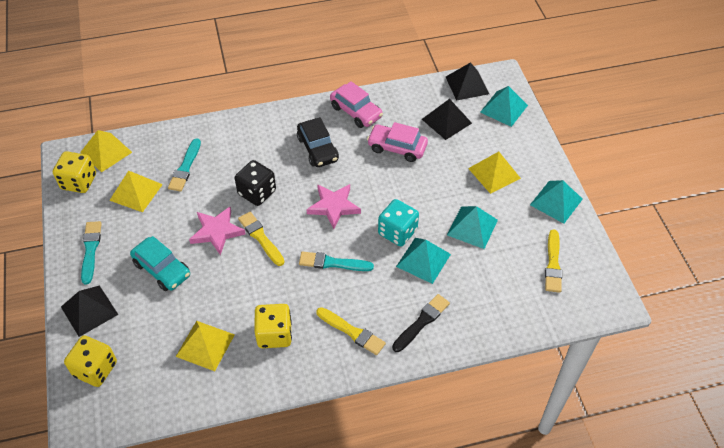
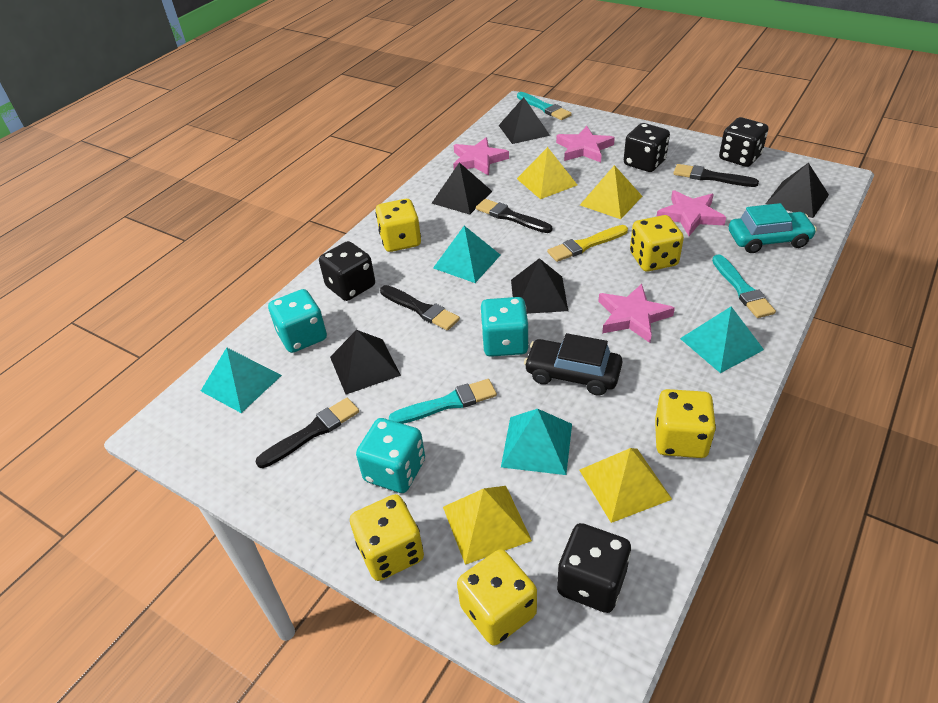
black brush: [392,294,450,352] = 1 -> [255,398,359,468] [380,285,460,330] [476,199,552,233] [673,164,759,187] = 4
black dice: [235,160,276,206] = 1 -> [319,241,375,301] [557,523,631,613] [624,123,670,172] [719,117,768,167] = 4
black pyramid: [61,285,118,337] [422,99,472,140] [446,62,489,101] = 3 -> [330,330,401,394] [432,162,492,215] [499,97,550,144] [511,258,568,314] [766,163,829,218] = 5
pink car: [330,81,383,128] [367,122,428,162] = 2 -> none = 0
pink star: [189,207,246,255] [306,184,361,229] = 2 -> [453,137,509,176] [556,126,615,162] [598,284,675,343] [657,190,726,236] = 4
turquoise dice: [378,199,419,247] = 1 -> [268,289,327,353] [356,418,425,493] [480,297,529,357] = 3
yellow brush: [238,212,284,266] [316,307,386,355] [545,230,562,293] = 3 -> [547,225,628,262] = 1
yellow dice: [53,151,96,193] [64,335,117,387] [254,304,292,348] = 3 -> [350,494,424,581] [375,199,421,252] [457,549,537,646] [630,215,684,272] [655,389,716,458] = 5

